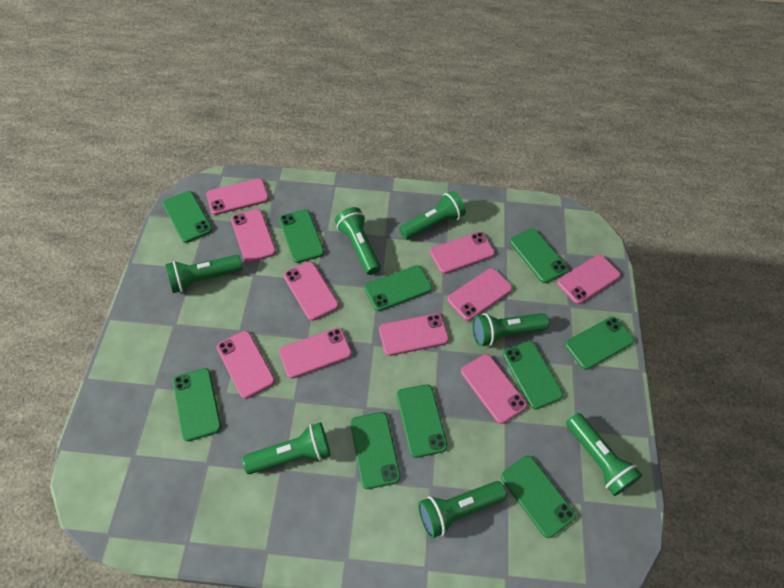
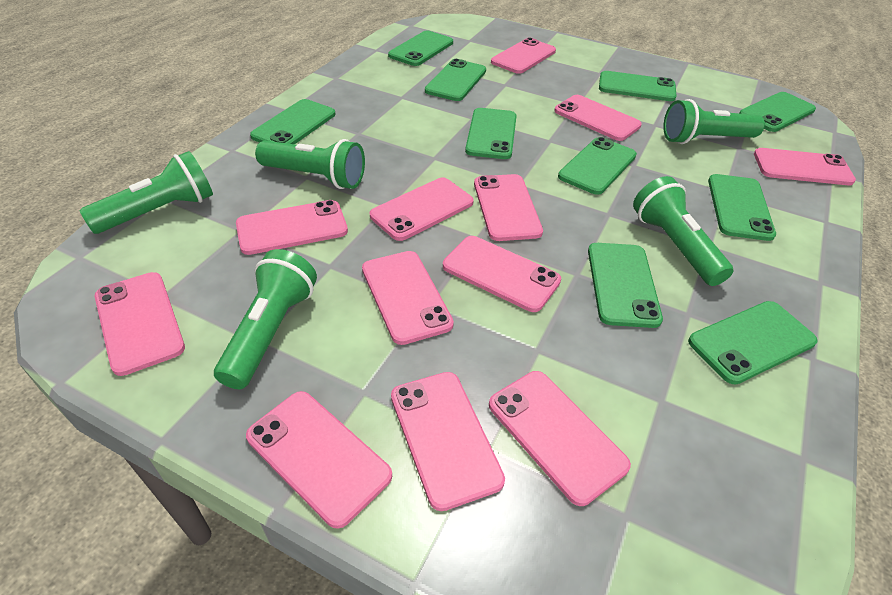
green flashlight: [165,255,243,293] [242,422,331,474] [335,207,381,275] [399,191,466,240] [418,481,507,538] [472,313,549,347] [566,413,642,496] = 7 -> [80,151,213,234] [214,249,317,389] [255,139,365,189] [633,176,733,286] [663,99,765,144] = 5
pink phone: [206,179,269,215] [217,331,275,399] [231,209,276,263] [279,328,352,379] [284,261,339,321] [379,313,449,356] [430,232,495,274] [447,268,512,321] [461,354,527,424] [557,255,621,304] = 10 -> [95,272,185,376] [236,200,348,255] [246,391,392,529] [362,251,454,345] [370,177,474,241] [391,372,505,511] [443,236,561,312] [474,174,543,241] [489,371,631,506] [491,38,556,74] [554,95,642,141] [754,148,856,185] = 12

